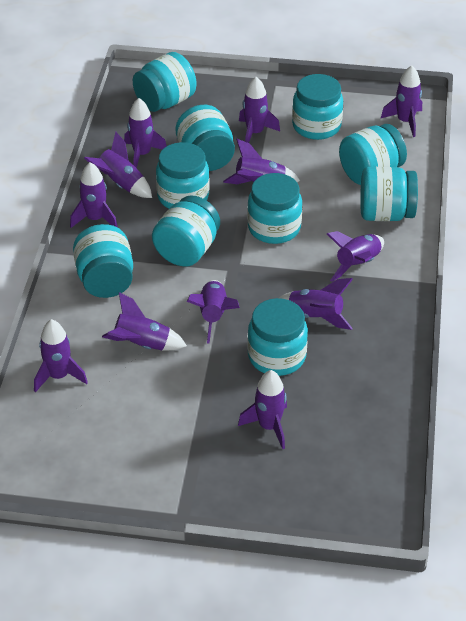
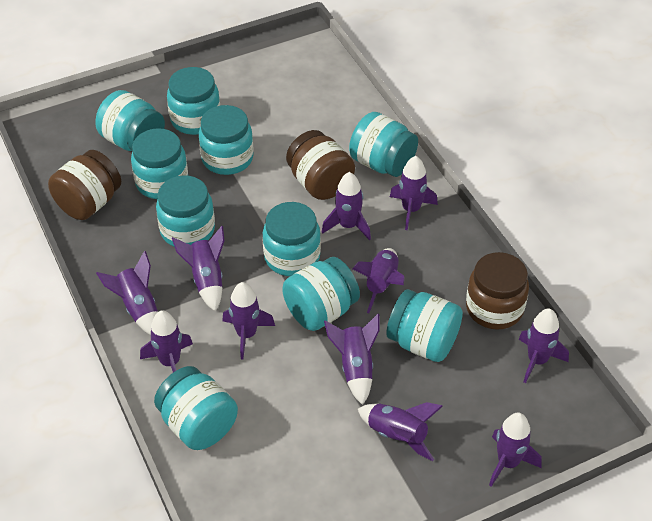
brown jar: none = 0 -> [48,150,121,220] [286,130,355,200] [466,252,529,330] = 3
purple rocket: [34,319,88,393] [70,162,118,228] [84,132,152,198] [102,292,187,350] [124,98,167,168] [187,280,240,344] [223,139,300,184] [238,370,287,449] [239,77,280,143] [279,278,353,330] [327,231,384,282] [381,65,422,137] = 12 -> [96,251,158,335] [140,310,193,372] [172,226,225,311] [223,282,275,359] [322,172,371,240] [324,314,380,405] [352,248,405,313] [358,402,443,461] [390,156,438,230] [489,413,542,487] [518,309,569,383] = 11

